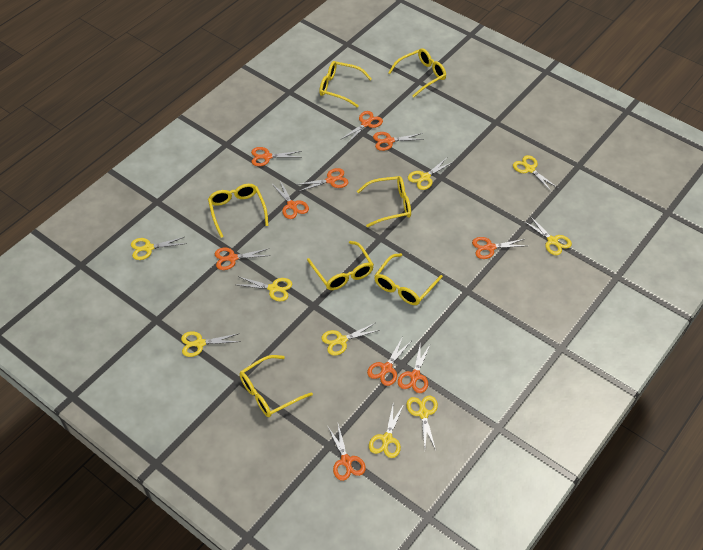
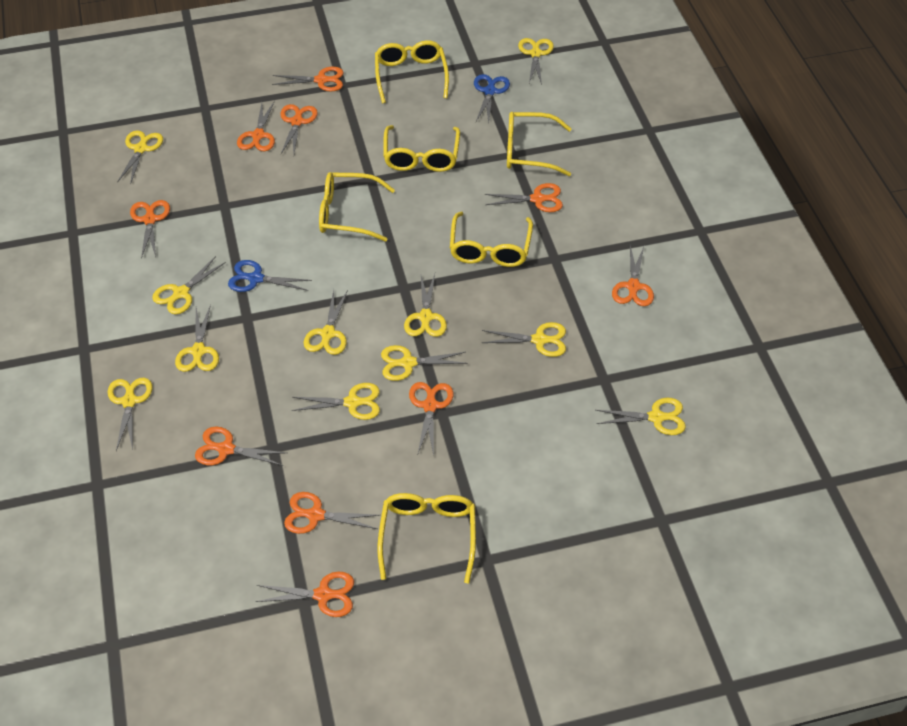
blue scissors: none = 0 -> [228,260,312,292] [474,74,510,124] = 2
yellow glasses: [208,184,269,238] [240,355,313,417] [307,241,374,290] [319,61,372,108] [357,176,411,227] [374,253,443,305] [388,48,446,97] = 7 -> [319,172,395,242] [375,40,449,103] [377,493,476,583] [383,125,460,172] [450,211,533,267] [507,112,572,176] = 6
yellow scissors: [131,237,187,260] [181,331,240,357] [238,277,292,301] [321,323,380,356] [369,404,404,458] [406,396,438,450] [408,158,453,190] [513,155,558,192] [524,216,572,255] = 9 -> [108,378,153,451] [117,130,163,185] [152,256,226,314] [175,304,219,372] [292,383,380,420] [303,289,348,355] [381,345,468,381] [404,274,447,337] [482,322,566,357] [518,38,554,85] [596,398,686,435] = 11

